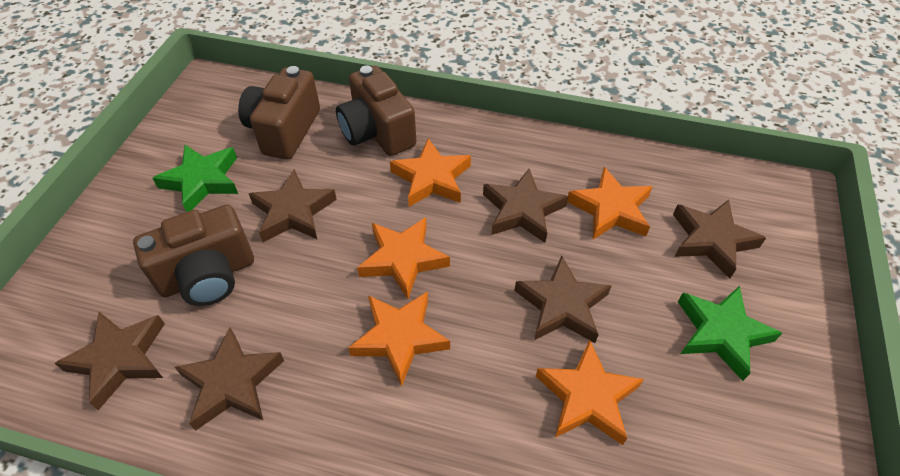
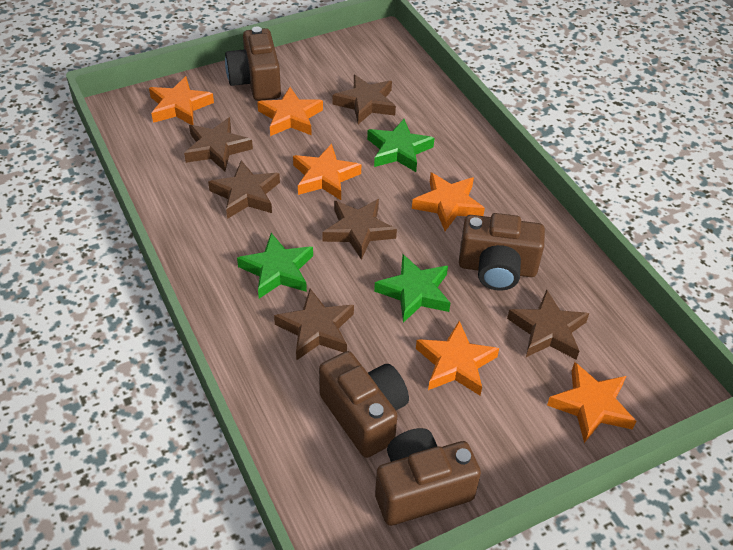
brown camera: [133,205,254,306] [238,66,320,160] [336,65,416,156] = 3 -> [225,26,281,101] [319,351,409,458] [375,428,481,526] [459,213,545,291] = 4
green star: [152,145,238,212] [678,286,782,381] = 2 -> [237,233,313,299] [367,119,434,172] [374,254,450,323] = 3
orange star: [348,291,450,387] [357,217,450,299] [390,138,471,207] [536,340,644,445] [567,167,652,240] = 5 -> [149,76,214,125] [257,87,323,136] [293,144,361,200] [412,172,485,231] [416,321,499,395] [547,362,636,443] = 6

